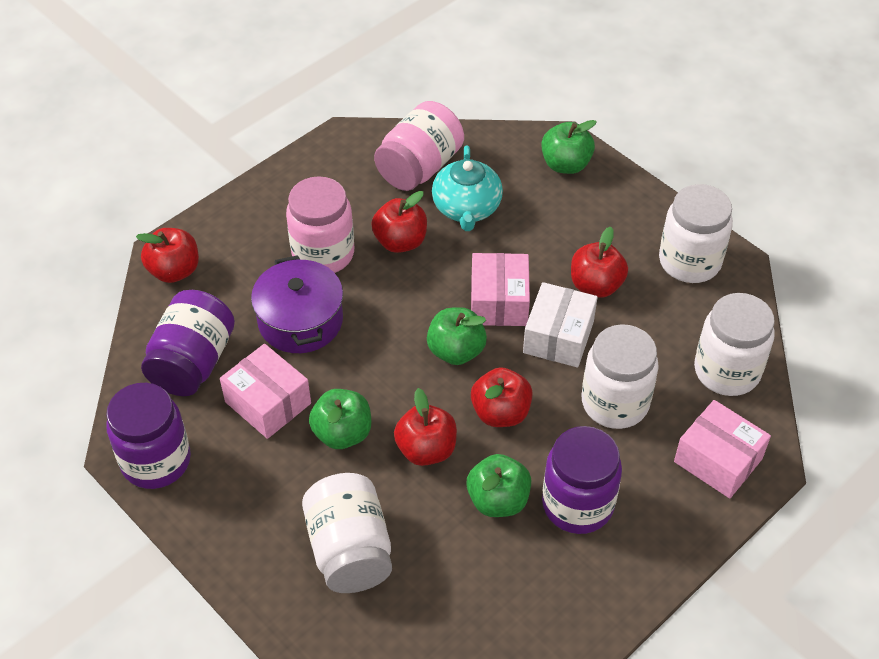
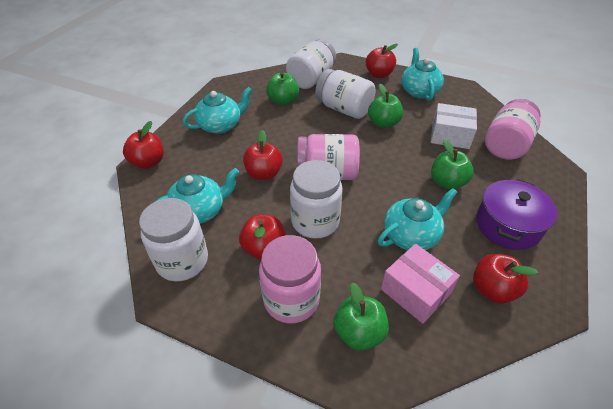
pink box: [220,344,311,439] [471,253,530,326] [674,400,771,498] = 3 -> [381,244,460,324] = 1
pink jar: [286,176,354,273] [374,101,464,191] = 2 -> [259,235,321,324] [297,134,360,180] [485,99,541,160] = 3
purple jar: [106,383,191,489] [141,290,235,396] [542,426,622,534] = 3 -> none = 0
turquoise teapot: [432,146,503,231] = 1 -> [155,168,239,224] [183,87,252,134] [378,188,458,250] [401,48,444,101] = 4

